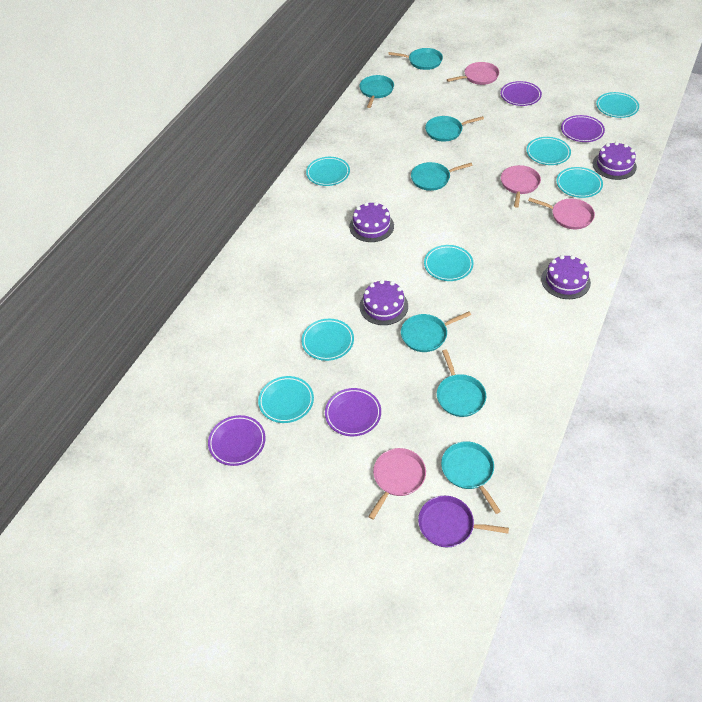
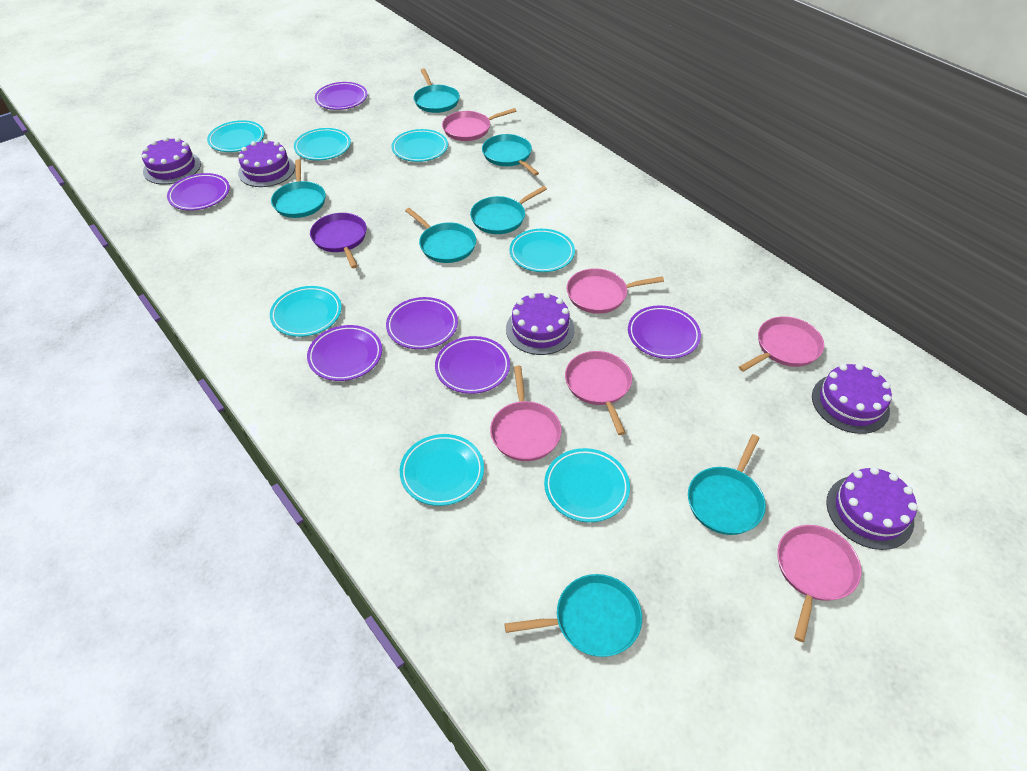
pink pan: [368,448,426,519] [447,62,499,85] [501,165,541,208] [528,198,595,229] = 4 -> [442,108,516,141] [490,366,562,461] [565,351,632,435] [567,268,664,314] [739,316,824,372] [777,525,862,642] = 6
purple cake: [349,202,394,242] [360,280,408,325] [541,255,591,299] [593,142,637,180] = 4 -> [142,137,201,185] [238,139,295,187] [506,292,575,355] [812,363,892,434] [826,467,918,550] = 5
purple plate: [208,415,265,466] [325,388,381,436] [500,81,542,106] [561,115,605,142] = 4 -> [167,173,230,211] [307,325,382,381] [315,82,367,110] [386,297,458,349] [435,336,510,394] [628,305,701,359] = 6

